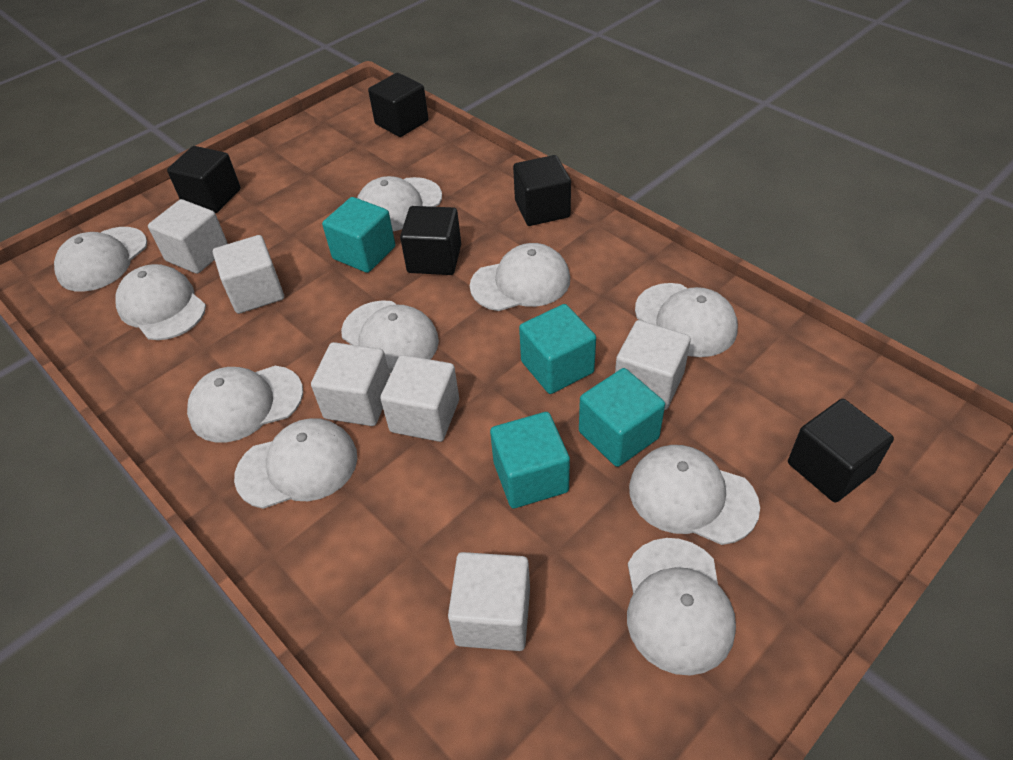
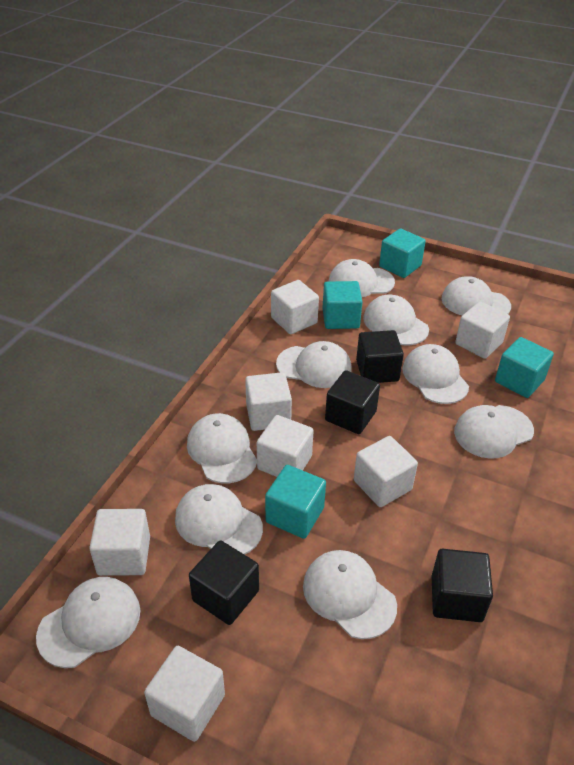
black cube: [167,146,241,213] [368,73,428,137] [400,206,461,275] [513,155,571,226] [788,399,894,502] = 5 -> [189,540,259,625] [325,370,380,434] [356,330,404,383] [432,549,493,622] = 4
white cube: [148,199,228,274] [213,235,284,314] [311,342,390,426] [380,355,459,442] [448,552,530,651] [615,320,691,410] = 6 -> [89,509,150,576] [144,646,225,742] [245,372,292,431] [257,415,314,477] [271,280,319,334] [354,436,418,507] [455,302,510,359] = 7

